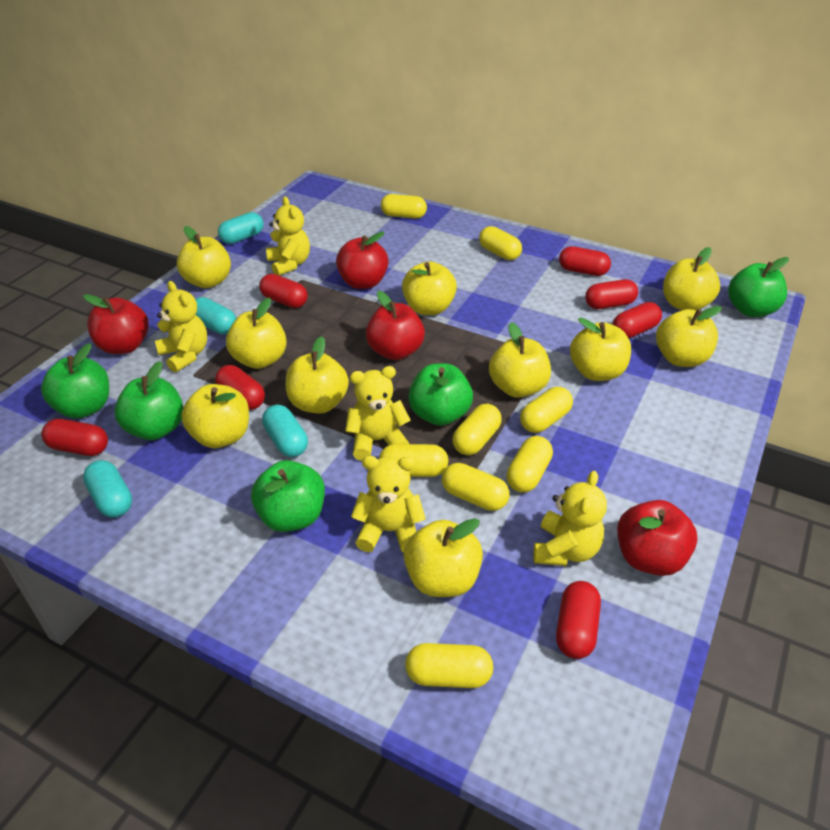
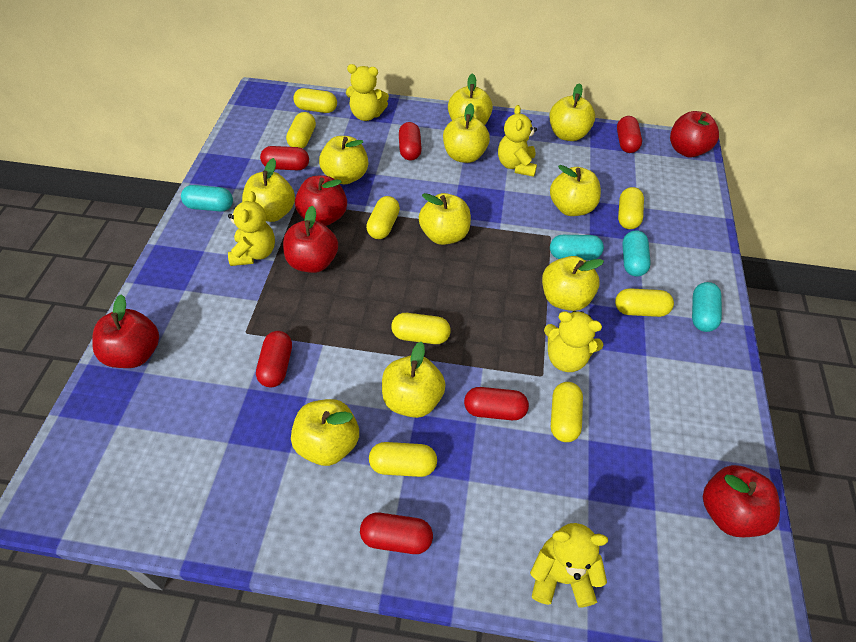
green apple: [41,343,109,418] [115,361,183,440] [251,460,325,532] [408,363,473,426] [728,257,789,317] = 5 -> none = 0
red apple: [83,294,149,354] [336,231,389,289] [366,291,425,360] [617,500,698,576] = 4 -> [92,294,159,368] [283,205,338,273] [295,175,347,226] [670,111,719,157] [703,465,780,537] = 5
red capsule: [41,419,108,456] [215,365,265,410] [259,274,308,308] [556,581,601,659] [559,246,611,276] [585,279,638,309] [613,302,662,338] = 7 -> [256,331,292,387] [260,146,309,170] [360,513,433,554] [399,122,422,160] [464,387,529,420] [617,116,642,153] = 6

